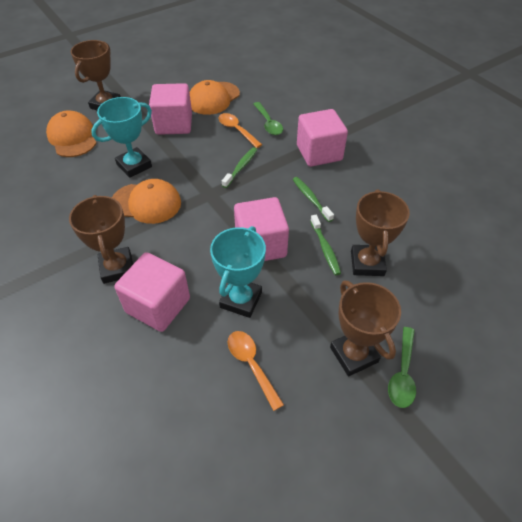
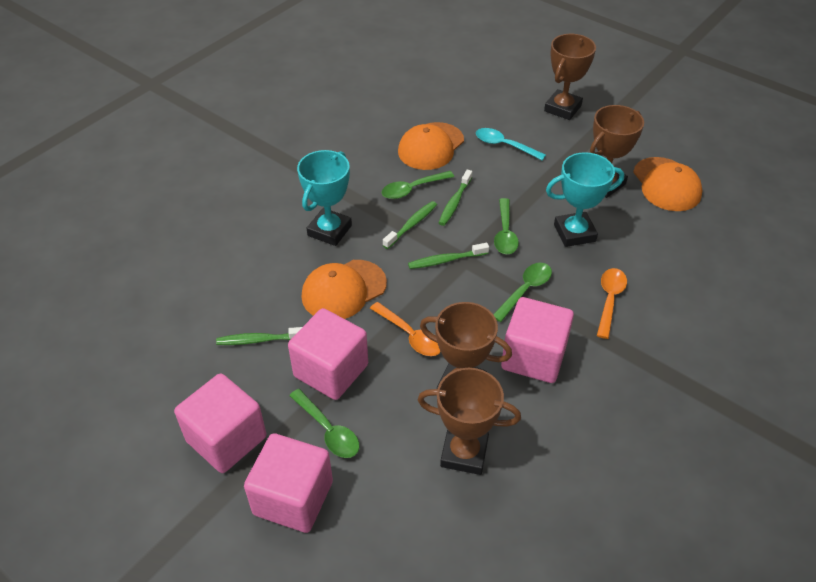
green spoon: [253,102,283,135] [388,327,416,408] = 2 -> [289,389,359,458] [381,171,454,199] [493,263,552,322] [494,198,519,254] = 4
green toothbrush: [222,147,257,188] [293,177,334,222] [310,215,341,275] = 3 -> [216,327,302,345] [383,201,437,249] [408,243,489,269] [439,170,472,226] = 4
turquoise spoon: none = 0 -> [476,128,546,161] = 1

